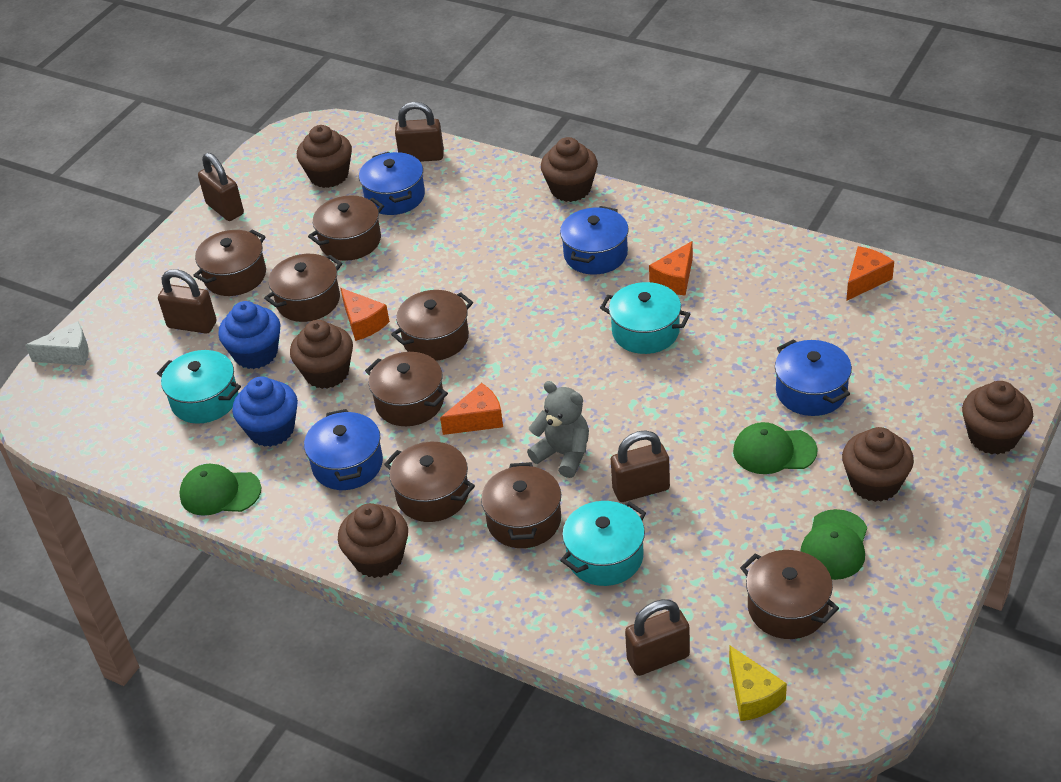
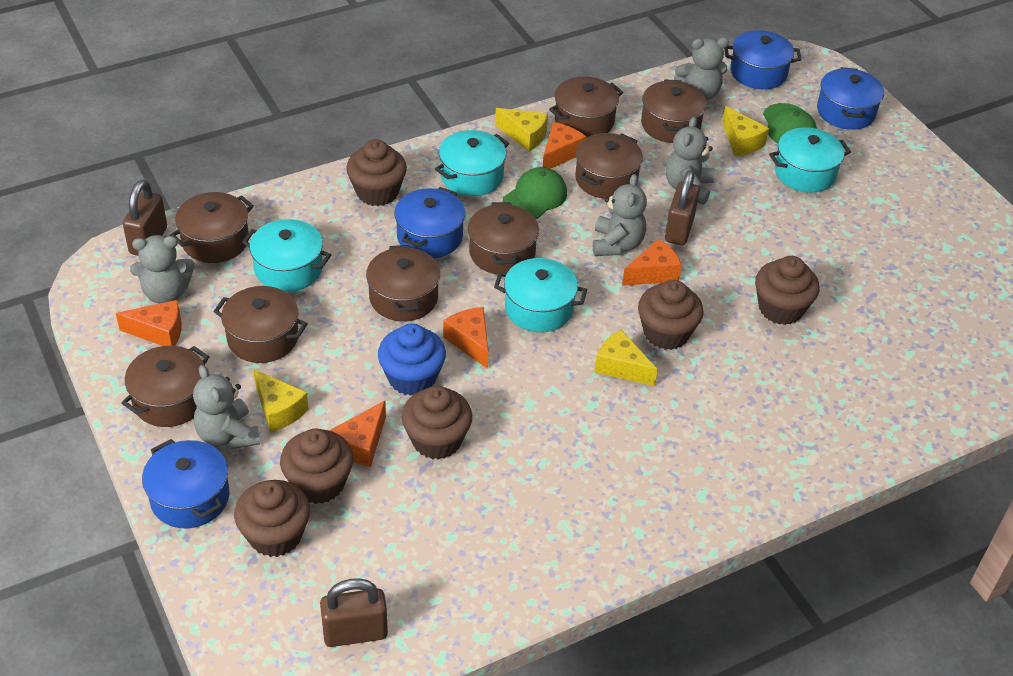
blue cupcake: [218,301,281,369] [232,376,298,447] = 2 -> [378,324,446,396] = 1
brown padlock: [158,269,216,333] [198,153,244,221] [395,102,444,162] [611,430,670,502] [625,599,690,676] = 5 -> [123,180,167,256] [320,578,388,647] [665,170,700,245] = 3
green cap: [179,464,261,516] [733,422,818,474] [801,509,867,580] = 3 -> [503,167,567,219] [763,103,817,143] = 2
grey teddy bear: [527,381,589,478] = 1 -> [130,235,195,304] [193,365,260,449] [593,174,647,256] [665,117,715,205] [674,37,729,101] = 5
orange cheese: [340,288,390,341] [440,383,503,435] [649,241,693,296] [846,246,894,301] = 4 -> [116,300,182,346] [331,401,386,467] [443,307,489,369] [543,122,586,169] [622,239,682,286] = 5
turquoise pot: [157,350,241,424] [560,501,646,586] [600,282,690,354] = 3 -> [242,219,331,292] [435,130,509,196] [494,258,587,332] [769,127,851,193] = 4
white cheese: [25,321,89,365] = 1 -> none = 0
yellow cheese: [729,645,787,721] = 1 -> [253,369,309,432] [495,108,548,151] [594,329,658,386] [722,106,769,156] = 4

